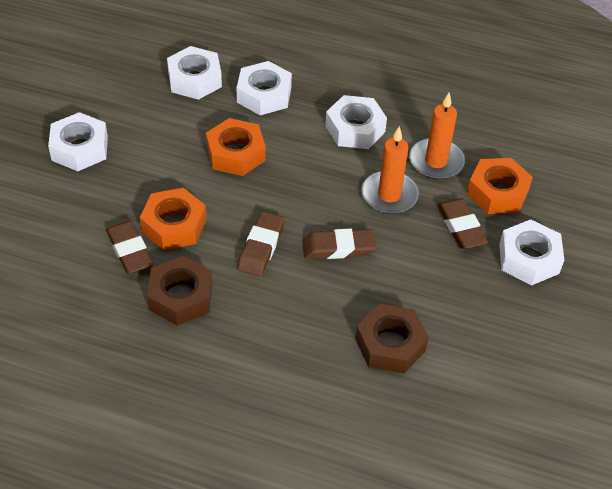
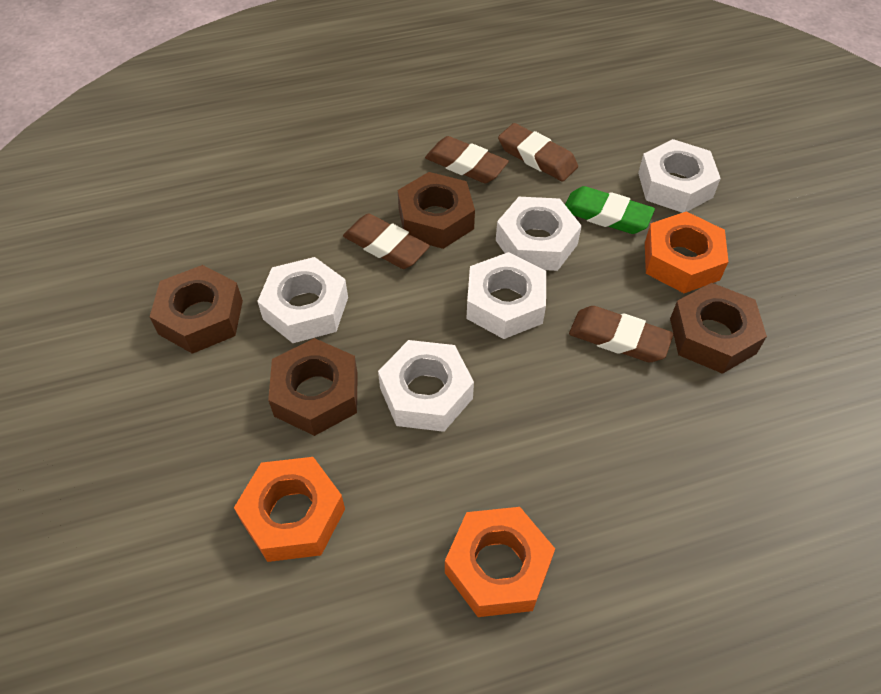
brown nut: [147,256,213,326] [355,304,429,374] = 2 -> [150,265,243,354] [268,338,358,436] [398,172,475,249] [670,283,767,374] = 4
green eraser: none = 0 -> [565,186,655,234] = 1
orange candle: [361,126,419,214] [409,93,465,180] = 2 -> none = 0

